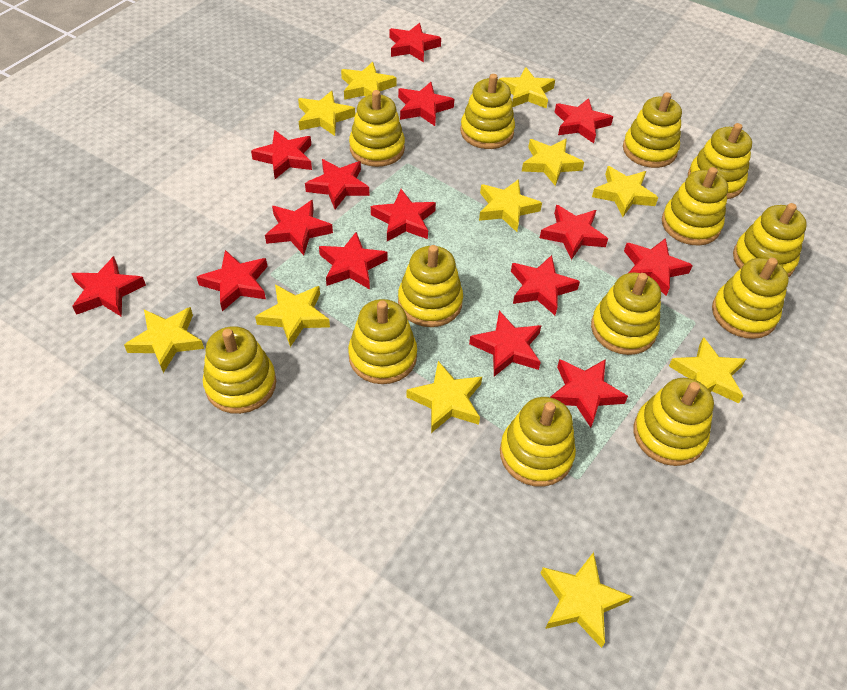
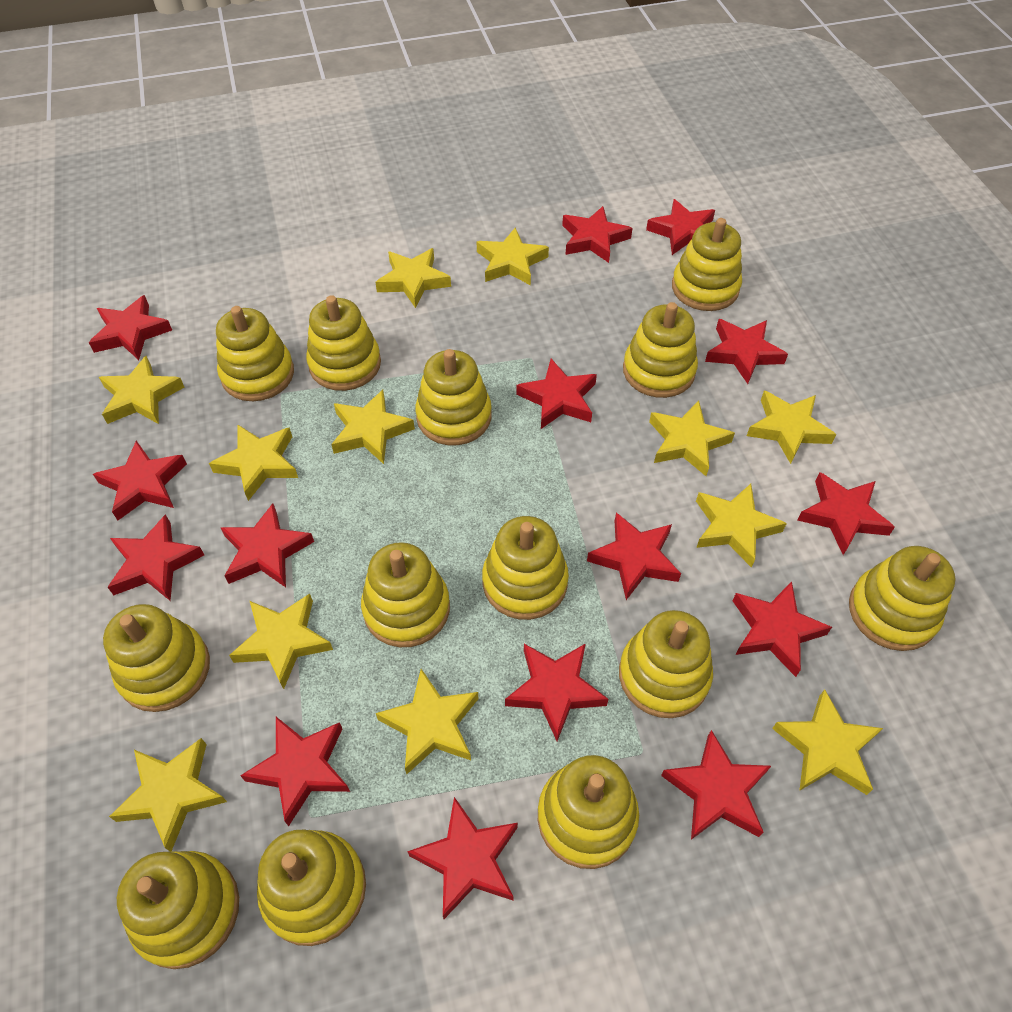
yellow star: [124,307,204,373] [255,284,330,347] [298,91,355,136] [341,62,397,100] [406,361,482,433] [479,179,542,232] [499,67,555,109] [522,139,584,186] [540,552,632,648] [592,166,658,217] [669,337,746,403] = 11 -> [99,356,184,424] [109,738,227,852] [209,425,298,501] [229,593,333,689] [331,390,415,464] [375,248,451,308] [376,669,479,774] [477,227,549,285] [649,401,735,476] [696,484,787,568] [747,390,836,464] [772,689,883,795] = 12

